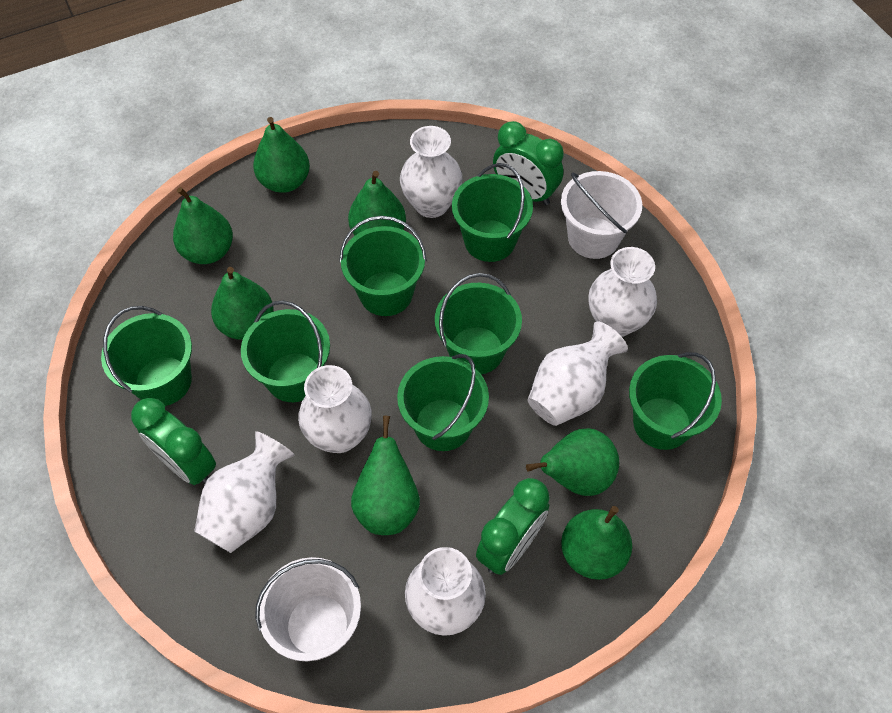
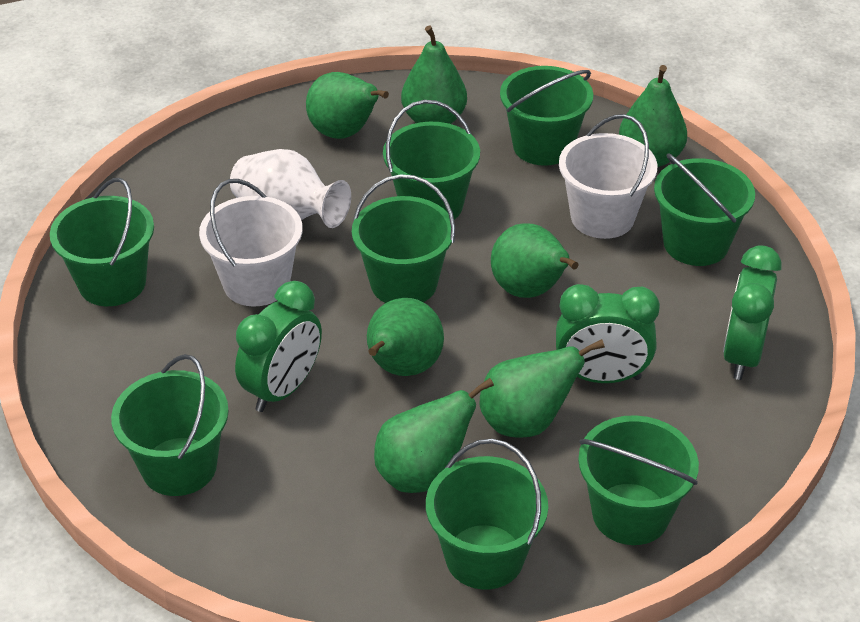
green bucket: [101,306,192,406] [241,300,330,402] [339,216,427,316] [397,354,489,451] [435,273,522,374] [452,163,533,262] [629,352,722,450] = 7 -> [50,178,154,306] [111,354,229,496] [352,174,455,303] [383,100,480,220] [426,439,548,590] [500,66,593,166] [578,415,699,545] [654,153,755,266] = 8
white vase: [194,431,295,553] [298,365,372,453] [400,126,463,218] [405,547,486,636] [528,322,628,426] [588,247,657,337] = 6 -> [230,149,351,228] = 1

